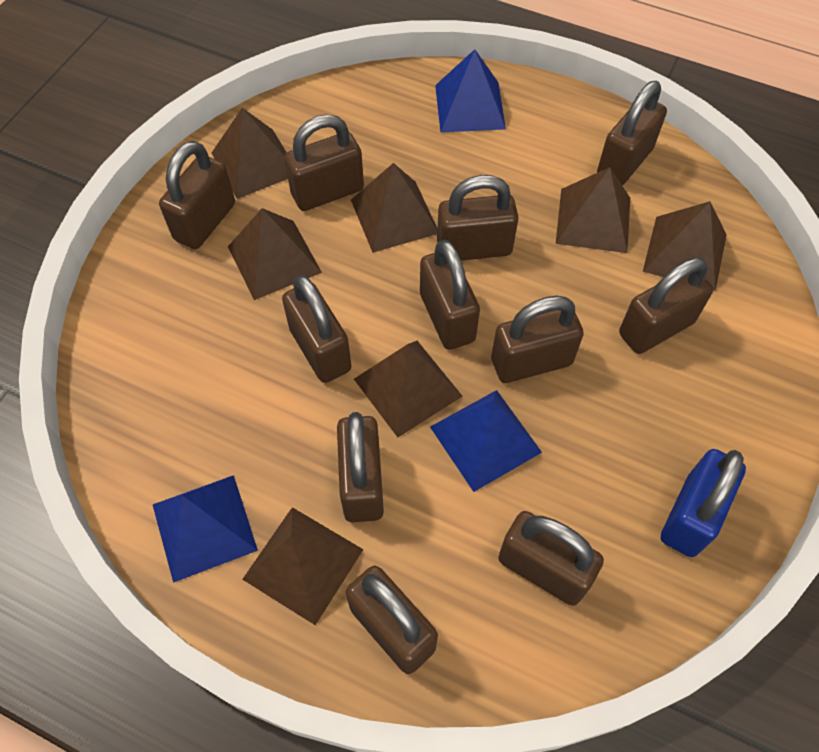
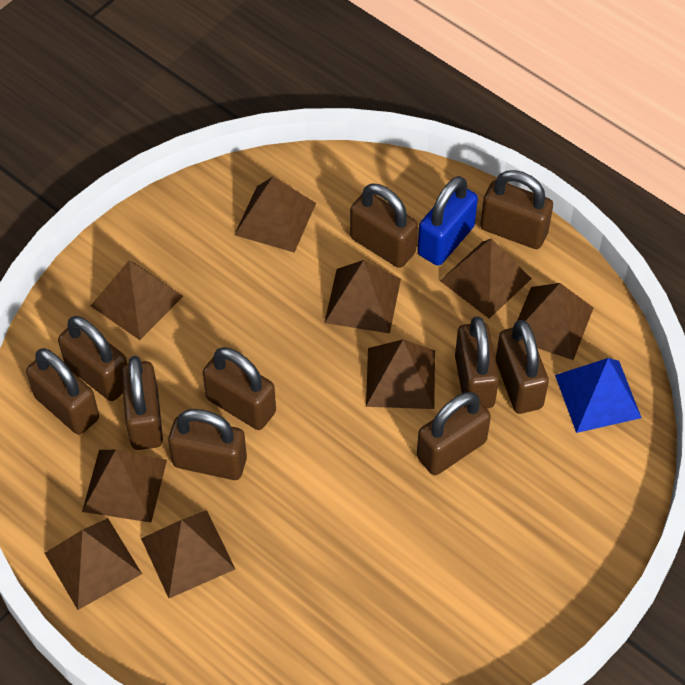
blue pyramid: [153,475,258,583] [430,390,542,492] [435,49,506,133] = 3 -> [555,358,642,433] = 1
brown padlock: [159,141,235,249] [282,275,351,383] [284,114,364,211] [337,412,384,522] [346,566,438,674] [420,240,480,350] [437,175,519,261] [491,296,584,383] [498,511,604,606] [597,81,667,186] [619,257,713,354] = 11 -> [26,348,99,435] [58,316,127,401] [121,356,163,450] [168,409,247,480] [203,347,276,430] [350,184,418,268] [417,392,491,475] [455,317,499,408] [480,170,553,249] [496,320,549,414] = 10
brown pyramid: [212,108,288,199] [228,208,322,300] [242,507,364,625] [351,163,437,253] [354,341,462,437] [556,167,630,253] [643,201,727,291] = 7 -> [45,518,142,610] [82,450,167,522] [91,260,183,340] [141,510,235,598] [234,177,316,253] [324,260,401,334] [366,339,435,409] [440,239,532,319] [517,283,593,360] = 9

